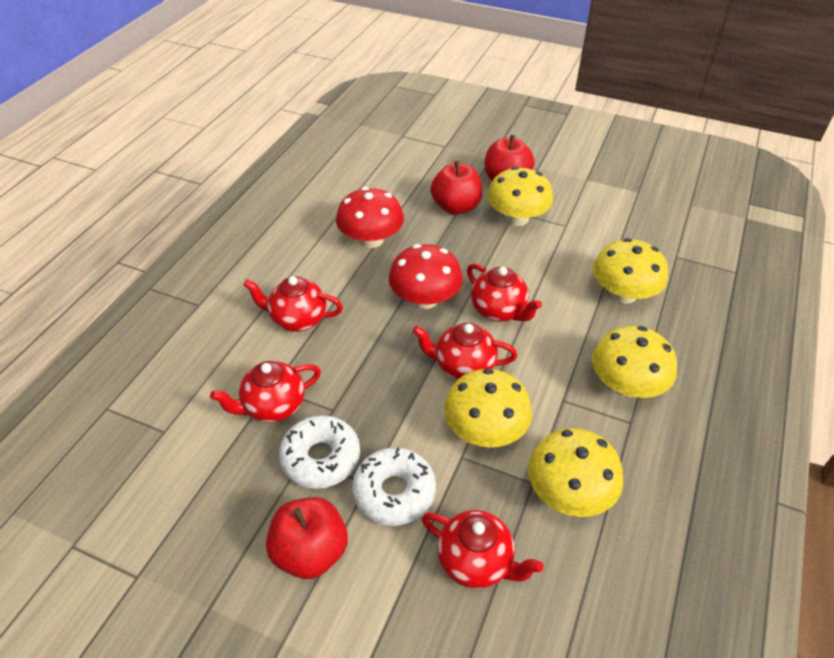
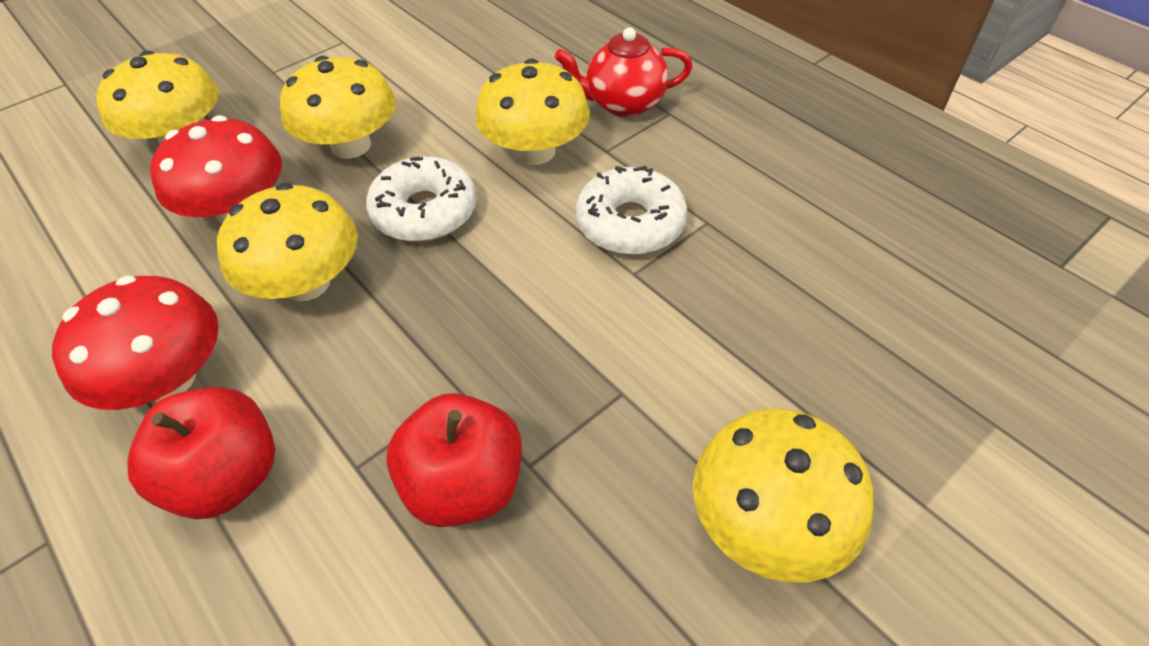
red apple: [266,497,348,579] [430,161,483,215] [485,135,535,181] = 3 -> [127,387,275,519] [386,393,522,527] = 2
red teapot: [210,361,321,423] [243,276,343,332] [412,323,517,380] [422,510,543,589] [467,263,542,322] = 5 -> [555,27,693,117] = 1

